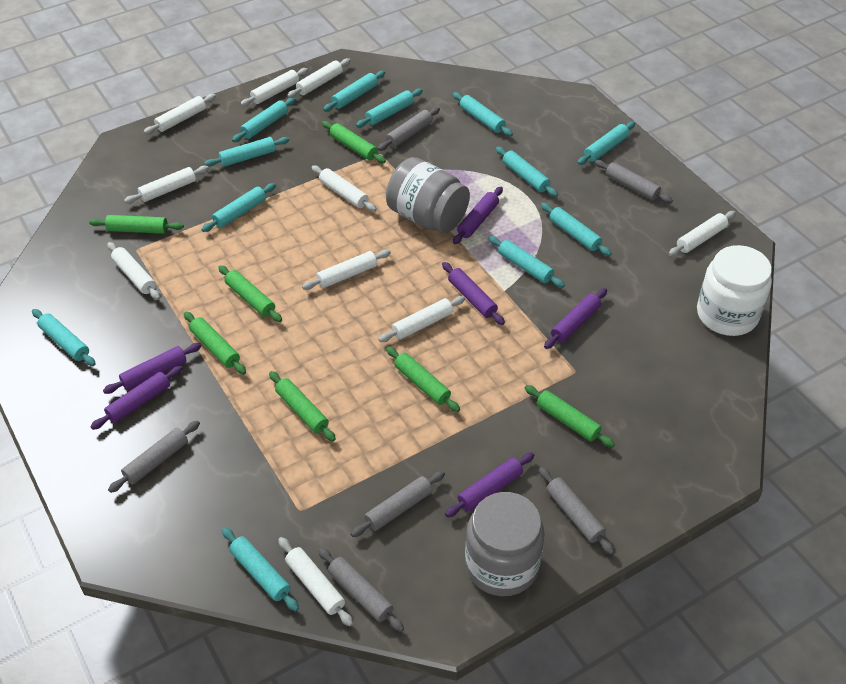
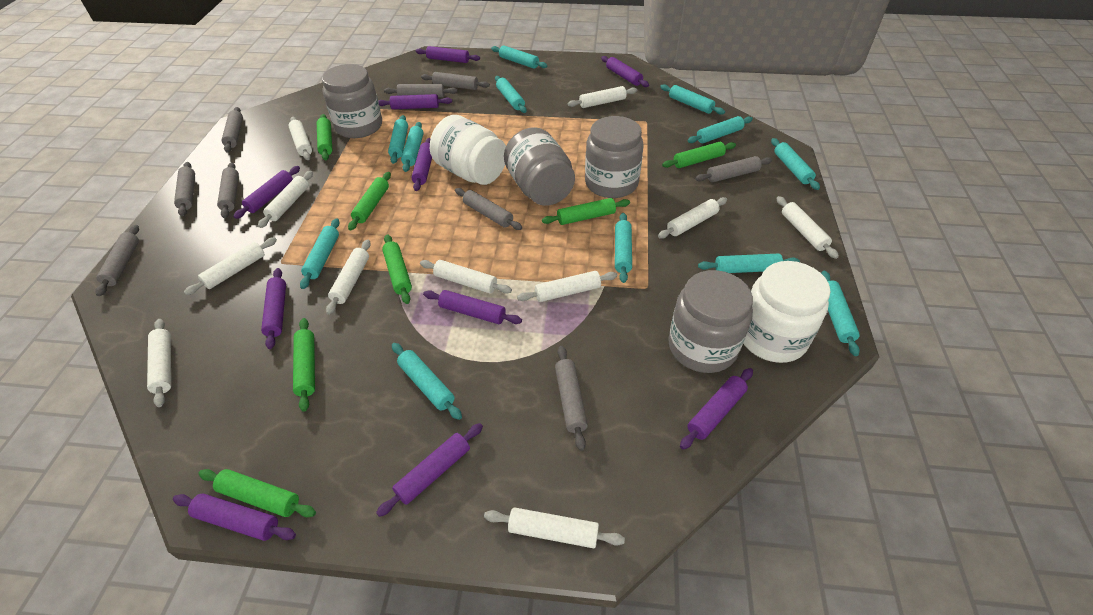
grey jar: [386,157,470,233] [465,492,545,596] = 2 -> [322,64,382,138] [504,127,575,206] [585,116,644,198] [668,270,753,373] = 4
grey rolling pin: [108,420,200,493] [318,548,404,632] [351,471,445,537] [378,107,440,151] [539,467,614,555] [595,160,673,203] = 6 -> [95,225,139,296] [174,162,195,216] [217,162,239,218] [222,107,243,153] [384,84,458,97] [421,72,490,90] [455,188,522,230] [555,346,588,451] [695,156,772,182] = 9
purple rolling pin: [90,366,183,430] [103,343,201,394] [442,262,505,325] [445,452,535,517] [453,187,503,244] [544,288,607,349] = 6 -> [173,494,296,541] [233,166,300,219] [261,268,286,349] [376,423,483,517] [378,94,452,109] [411,138,432,191] [416,46,480,63] [423,290,522,324] [601,56,649,87] [680,368,753,450] = 10
white jar: [697,245,772,336] = 1 -> [430,115,506,185] [743,261,830,363] = 2
white rolling pin: [107,242,160,300] [124,166,209,204] [143,94,216,134] [240,68,308,106] [278,537,353,626] [287,58,351,98] [302,250,391,290] [311,165,377,212] [379,296,465,342] [669,211,736,256] = 10 -> [147,319,171,407] [184,237,277,295] [258,171,313,228] [288,117,312,160] [326,240,371,315] [420,260,512,294] [484,507,625,548] [517,271,617,302] [568,86,637,108] [658,197,727,238] [776,196,839,259] = 11

